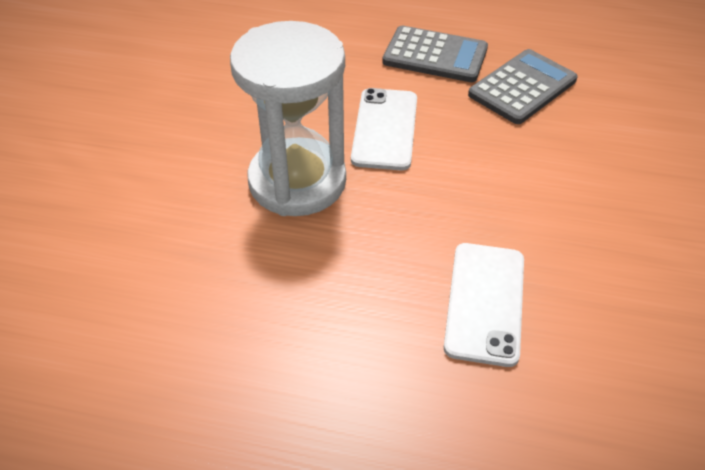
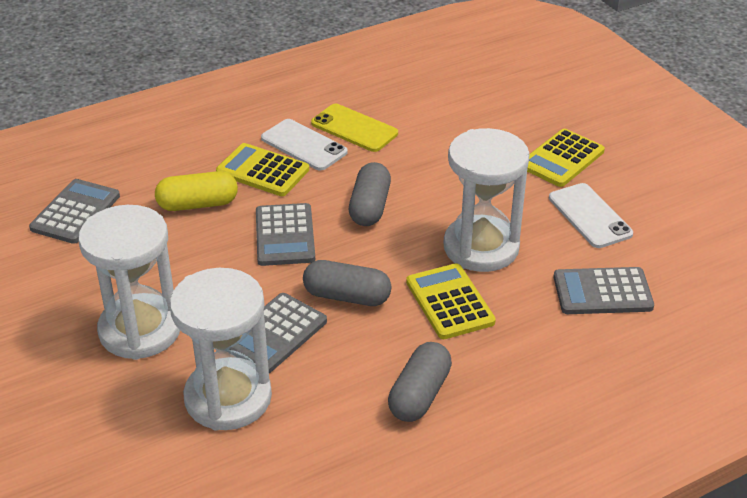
grey calculator: [382,26,488,82] [468,49,578,124] = 2 -> [29,179,120,244] [229,293,327,373] [256,203,315,266] [553,267,654,314] = 4
grey capsule: none = 0 -> [303,260,391,306] [349,162,391,226] [388,342,452,422] = 3
white hourglass: [230,21,346,216] = 1 -> [78,205,180,360] [170,268,272,430] [443,128,530,272] = 3
yellow calculator: none = 0 -> [216,143,309,196] [406,263,496,339] [527,129,605,187] = 3
yellow capsule: none = 0 -> [155,171,238,211] = 1
yellow phone: none = 0 -> [311,104,398,152] = 1

